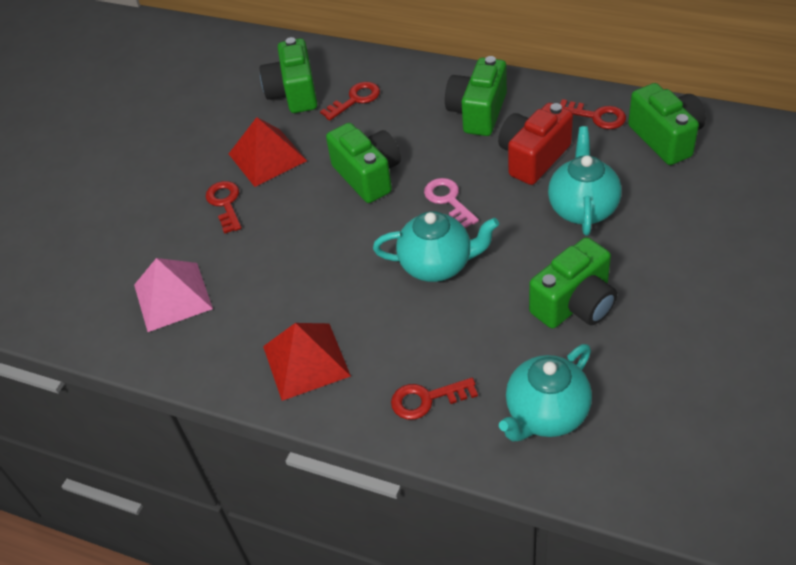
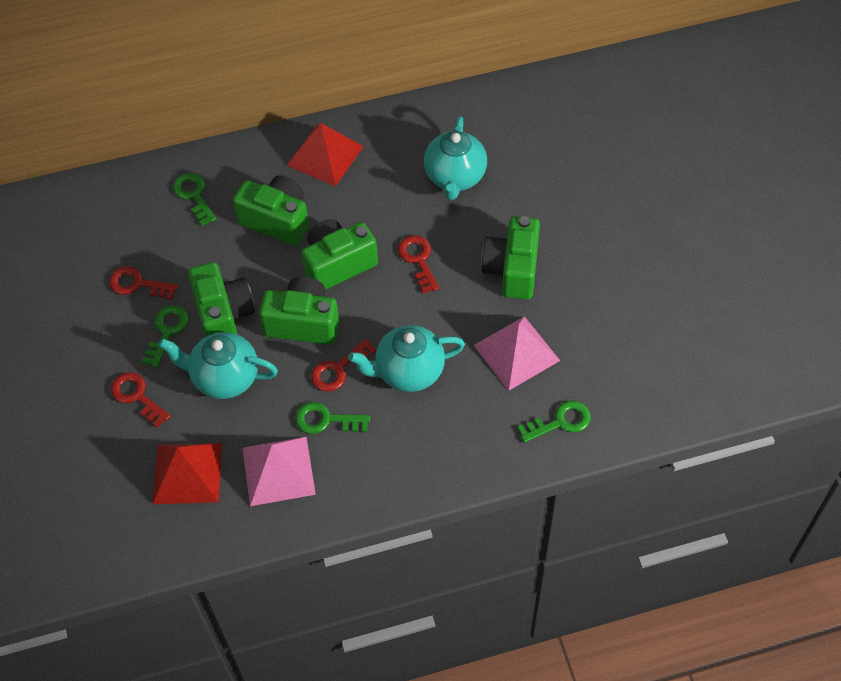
green key: none = 0 -> [141,306,189,367] [173,173,217,226] [295,402,370,434] [517,400,591,443] = 4
pink key: [424,178,479,228] = 1 -> none = 0
pink pyramid: [134,258,213,332] = 1 -> [243,437,316,506] [474,316,560,391] = 2
red camera: [498,103,573,185] = 1 -> none = 0

